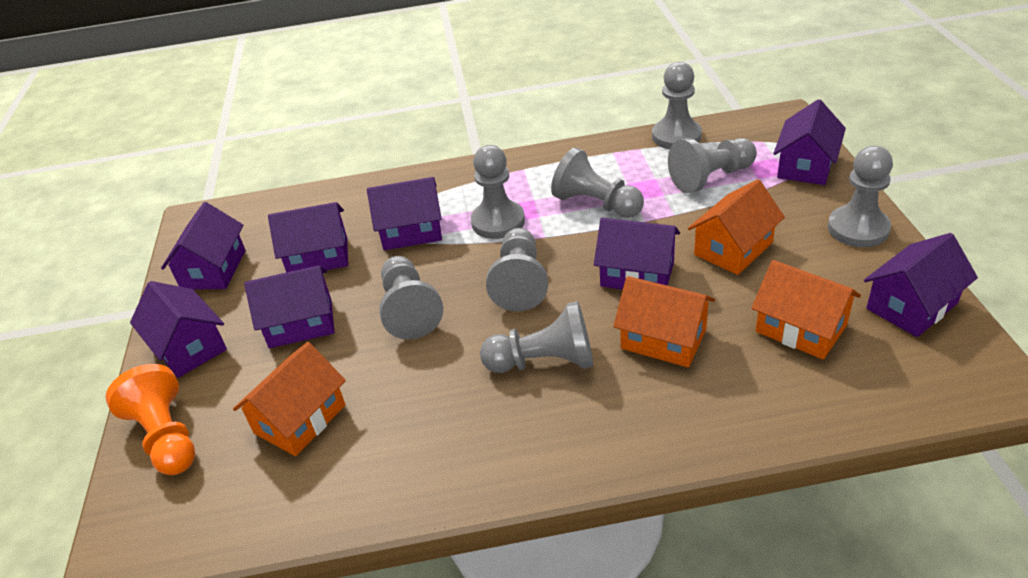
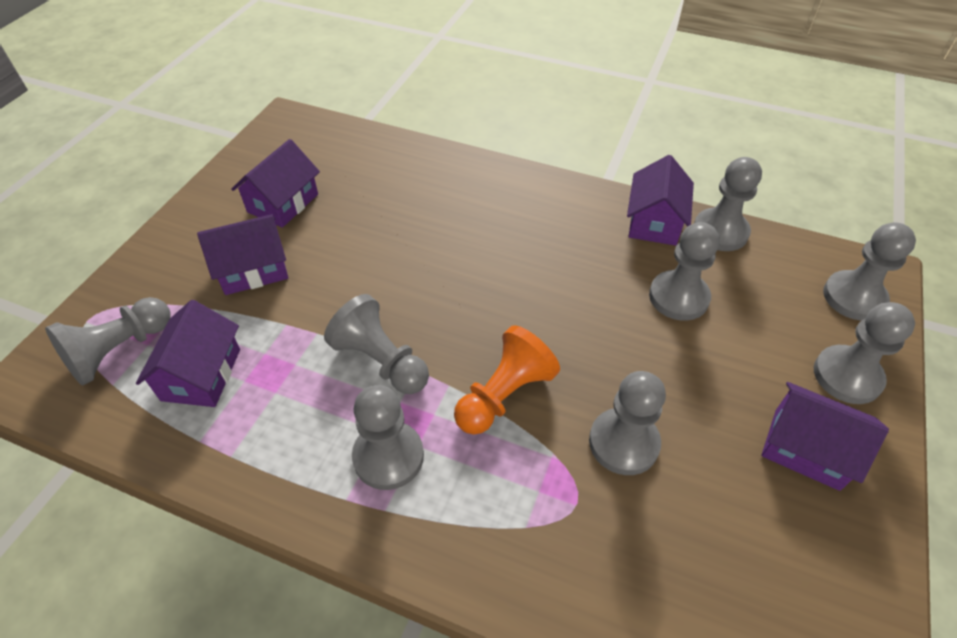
orange house: [233,342,346,456] [613,276,715,367] [688,179,785,275] [751,260,861,360] = 4 -> none = 0
purple house: [130,281,227,378] [161,202,246,290] [244,265,335,348] [268,202,348,273] [367,177,442,250] [594,218,680,290] [773,99,846,185] [864,233,978,337] = 8 -> [136,300,240,407] [197,214,288,295] [231,139,320,228] [627,155,694,246] [761,382,889,491] = 5

